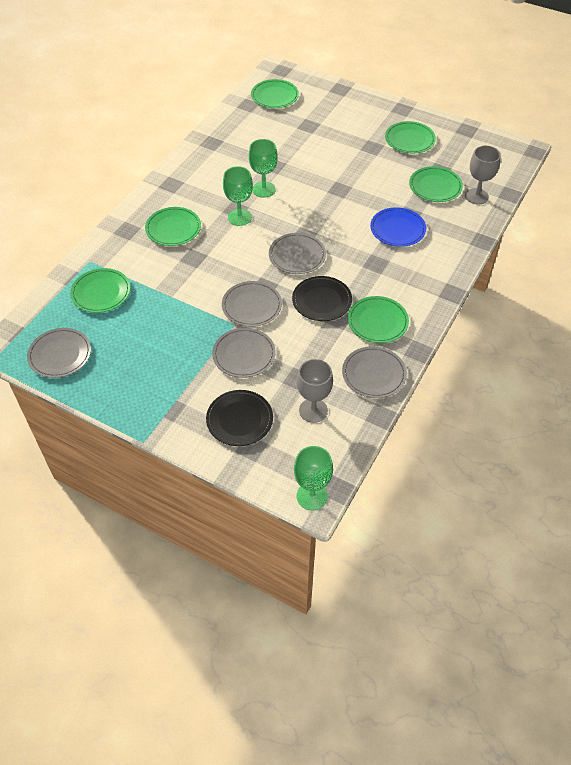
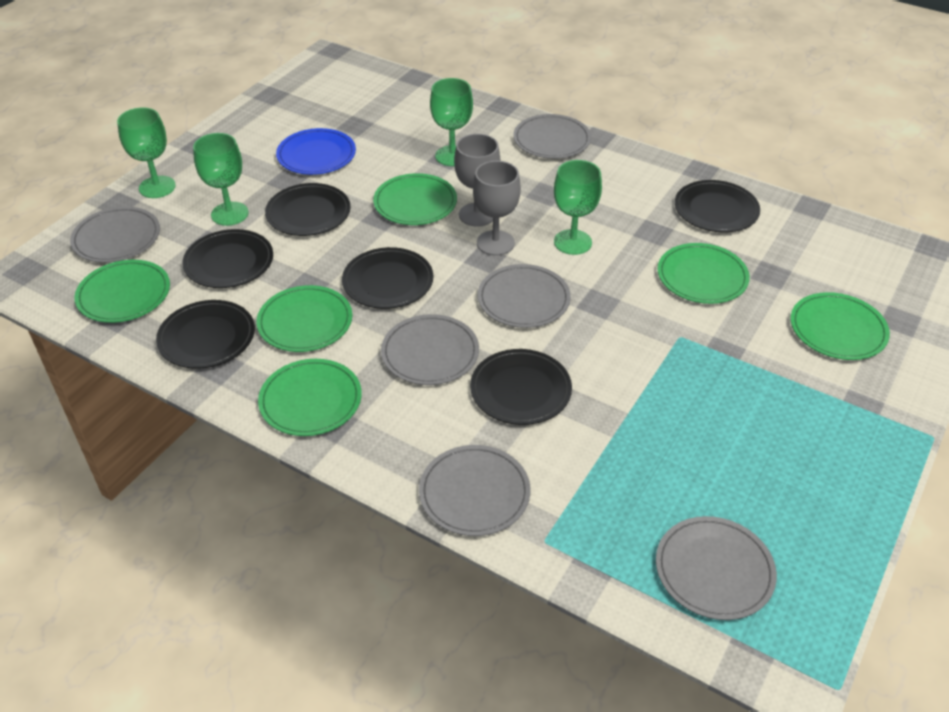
black plate: [206,390,273,446] [292,276,352,321] = 2 -> [156,300,255,369] [182,229,273,288] [265,183,351,236] [342,247,433,309] [470,349,572,425] [675,180,760,232] = 6
green goblet: [223,166,253,226] [249,139,278,198] [294,446,333,510] = 3 -> [117,107,176,198] [193,133,249,226] [430,78,473,166] [554,160,602,255] = 4
grey plate: [27,328,91,378] [212,328,276,378] [222,281,282,327] [269,233,326,274] [342,346,407,398] = 5 -> [70,207,160,263] [381,314,479,385] [419,445,531,536] [478,264,571,328] [513,114,591,159] [656,516,777,620] = 6

